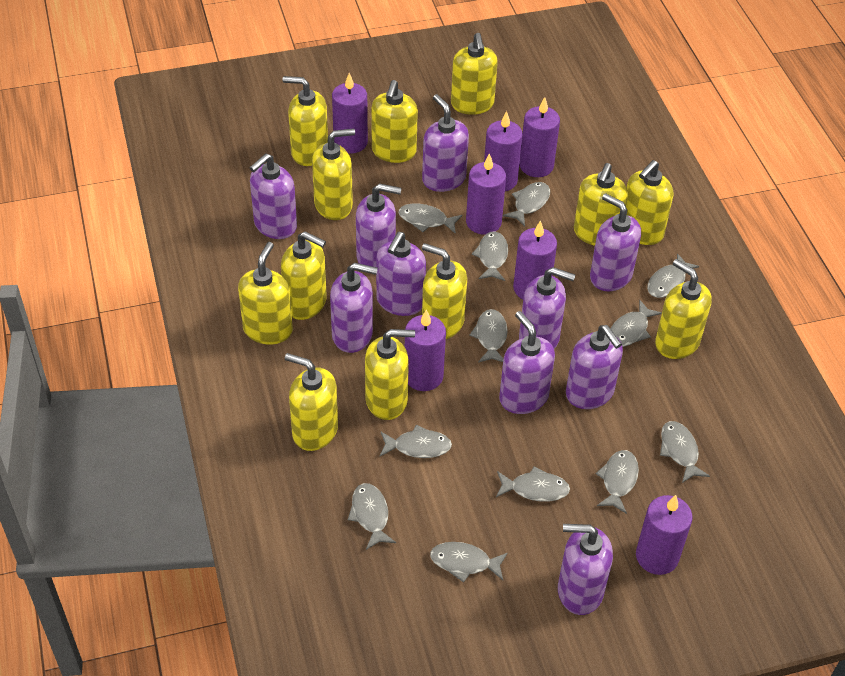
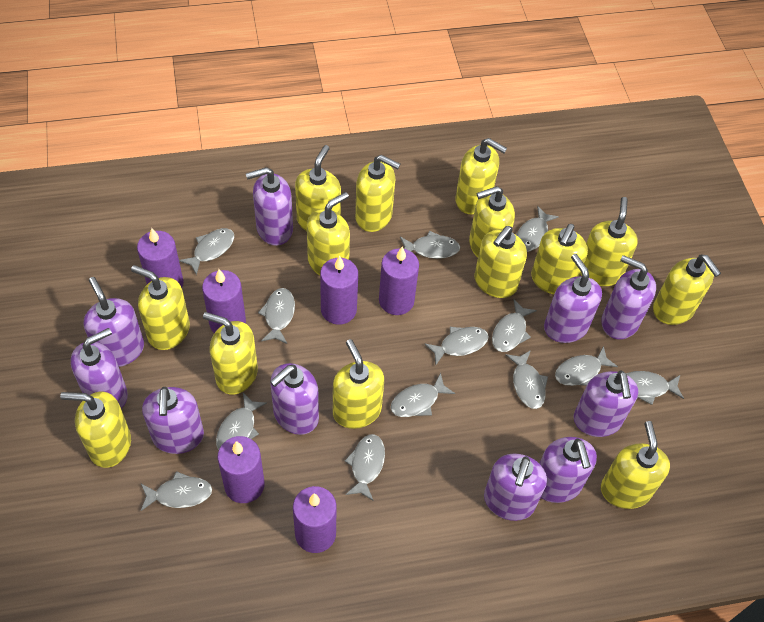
grey fish: [348,483,396,550] [380,425,452,458] [399,203,462,234] [430,542,508,583] [469,309,508,363] [472,231,508,281] [496,466,570,502] [503,182,550,226] [596,450,639,514] [611,299,662,347] [647,253,699,298] [660,421,710,483] = 12 -> [141,471,212,511] [179,228,234,275] [216,393,267,450] [258,288,295,344] [344,434,385,501] [390,373,455,417] [400,231,460,259] [424,327,489,365] [492,300,537,352] [506,350,548,409] [516,206,559,252] [555,346,618,386] [626,371,684,405] = 13
purple candle: [332,73,368,153] [405,310,446,391] [466,153,506,235] [484,111,523,191] [513,220,557,299] [520,97,560,177] [636,495,693,575] = 7 -> [137,228,183,288] [202,269,246,333] [217,436,265,503] [293,486,337,553] [320,256,358,325] [379,247,419,315] = 6
yellow soap dispenser: [238,242,293,345] [281,231,327,320] [282,76,328,166] [285,353,338,451] [312,129,355,220] [365,329,415,420] [371,80,418,163] [422,243,467,339] [451,33,498,115] [574,163,628,246] [626,160,673,245] [655,259,712,359] = 12 -> [60,392,131,468] [131,265,190,350] [203,312,258,395] [295,145,341,231] [307,192,350,275] [333,339,384,429] [355,155,400,232] [455,138,507,215] [469,186,515,257] [474,226,527,298] [531,224,588,294] [580,197,638,286] [601,421,670,509] [653,255,721,325] = 14

